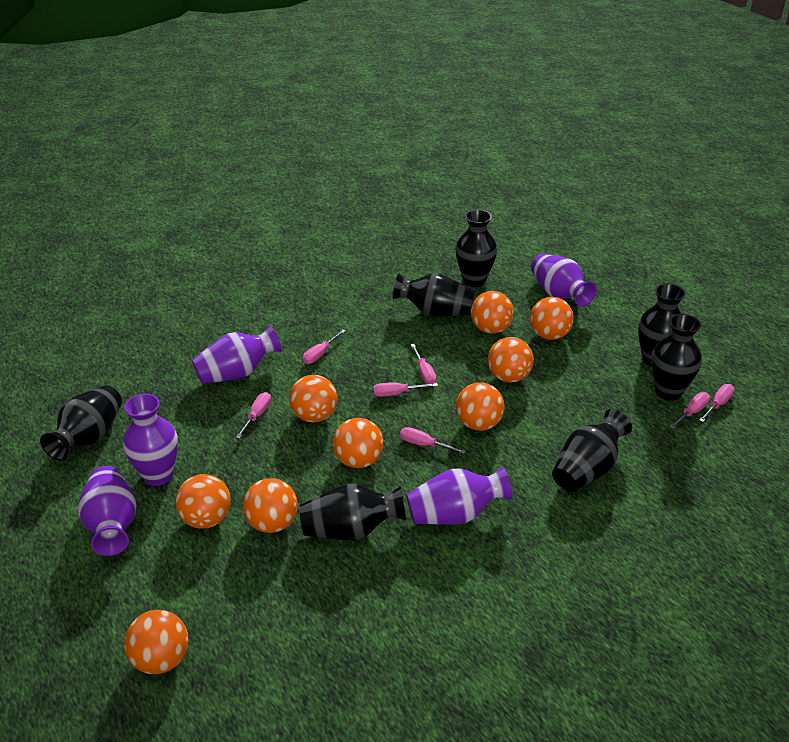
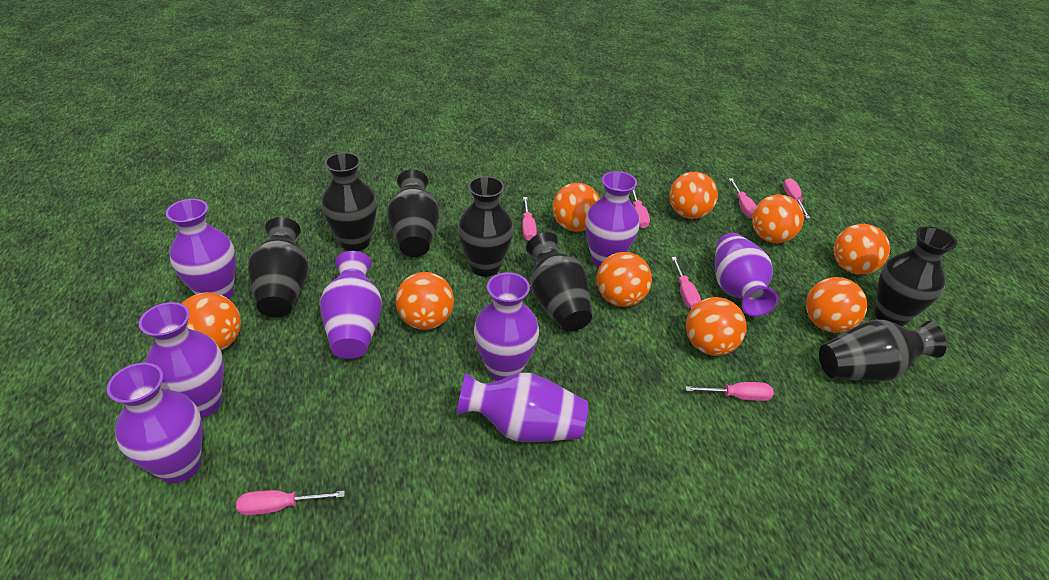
purple vase: [78,466,137,556] [123,393,178,486] [192,326,282,384] [406,466,513,525] [531,254,597,306] = 5 -> [107,363,203,483] [139,302,224,418] [166,199,236,299] [320,251,382,359] [456,373,588,442] [474,272,539,381] [585,171,640,267] [715,233,778,316] = 8

